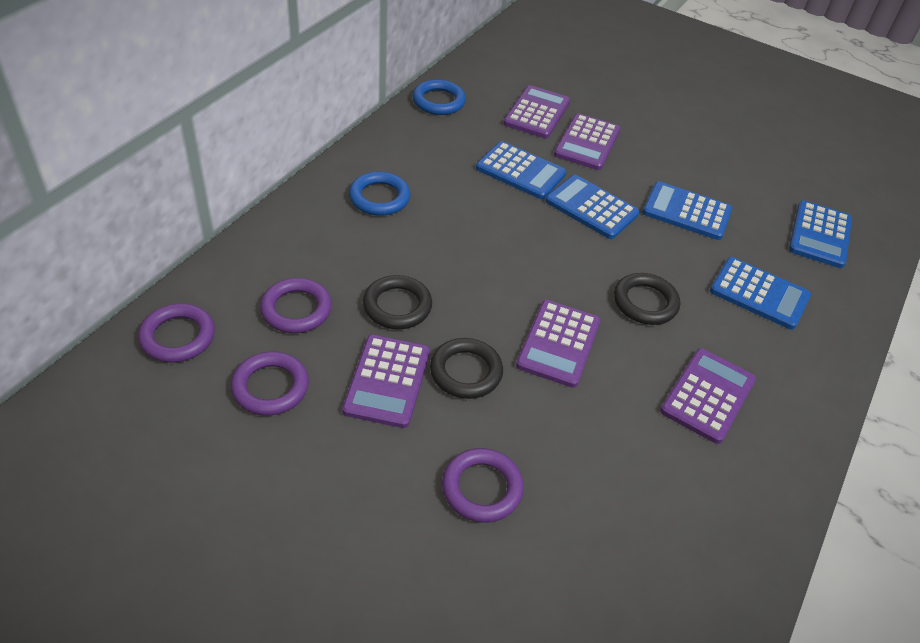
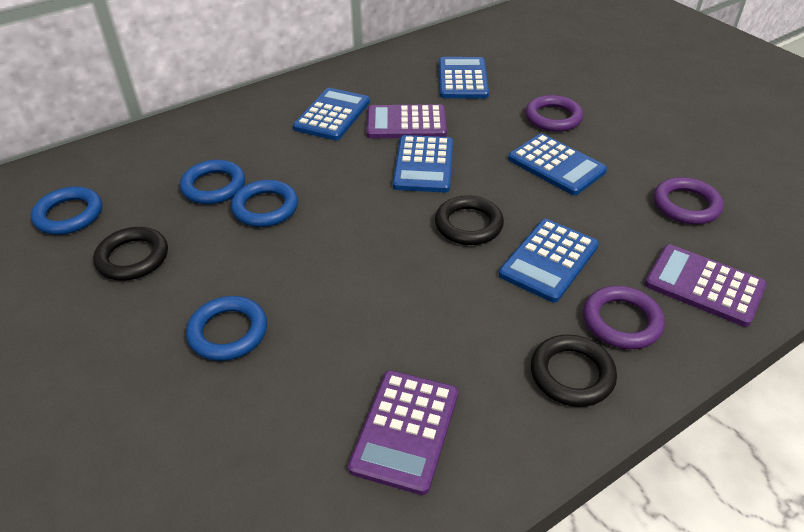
blue ring: [349,172,410,216] [412,79,466,115] = 2 -> [31,187,102,235] [180,160,245,204] [186,296,267,361] [231,180,298,227] = 4
purple calculator: [342,335,430,428] [503,85,570,138] [516,300,600,388] [554,113,620,170] [660,348,756,444] = 5 -> [348,370,458,495] [367,104,447,138] [645,245,767,327] = 3
purple ring: [138,303,215,362] [231,352,309,416] [260,278,332,333] [442,448,524,523] = 4 -> [525,95,583,132] [583,286,665,349] [654,177,724,224] = 3

